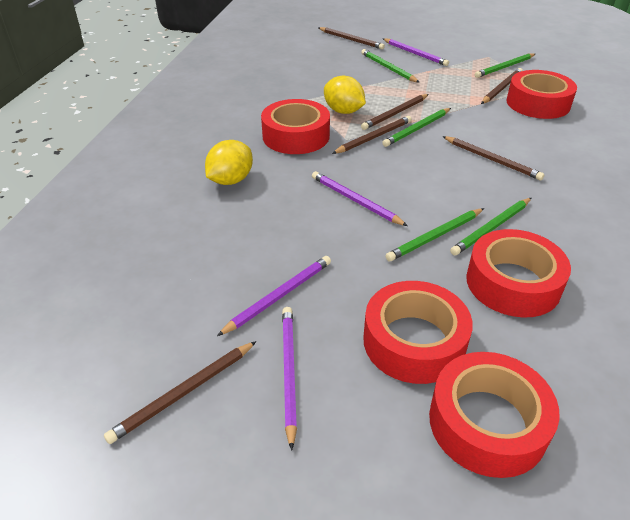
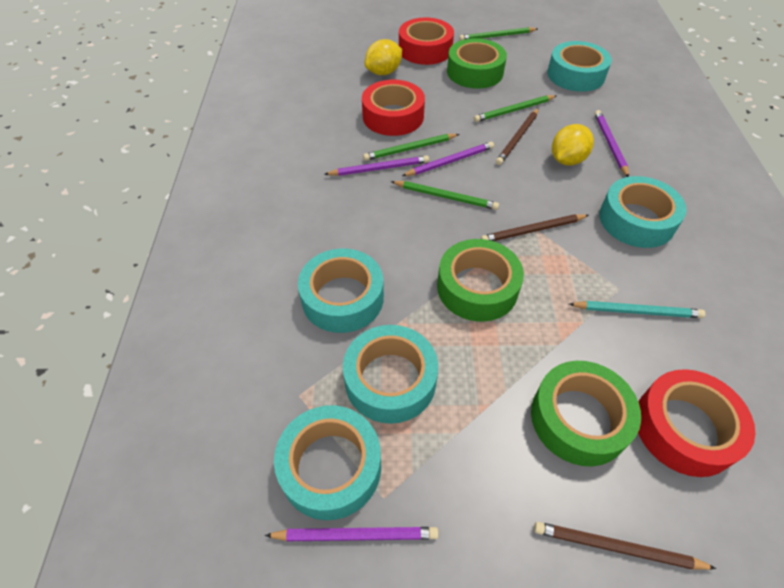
brown pencil: [104,341,257,444] [319,27,385,49] [332,116,412,154] [361,94,429,130] [442,136,545,180] [481,68,523,104] = 6 -> [481,214,589,241] [496,108,539,165] [534,522,716,570] = 3
green pencil: [361,49,420,83] [382,108,451,147] [385,208,484,262] [450,198,531,256] [475,53,535,78] = 5 -> [363,134,459,161] [391,181,499,210] [459,27,537,41] [474,95,557,122] = 4
green tape: none = 0 -> [437,239,524,322] [447,38,507,89] [531,361,641,466] = 3
red tape: [261,99,330,154] [363,281,473,384] [429,352,560,478] [466,229,571,318] [506,70,577,119] = 5 -> [362,80,425,136] [399,17,454,65] [638,369,755,477] = 3
turquoise pencil: none = 0 -> [569,301,705,318] = 1
turquoise tape: none = 0 -> [274,405,381,520] [298,248,384,333] [343,325,438,424] [547,41,612,92] [599,176,687,248] = 5

